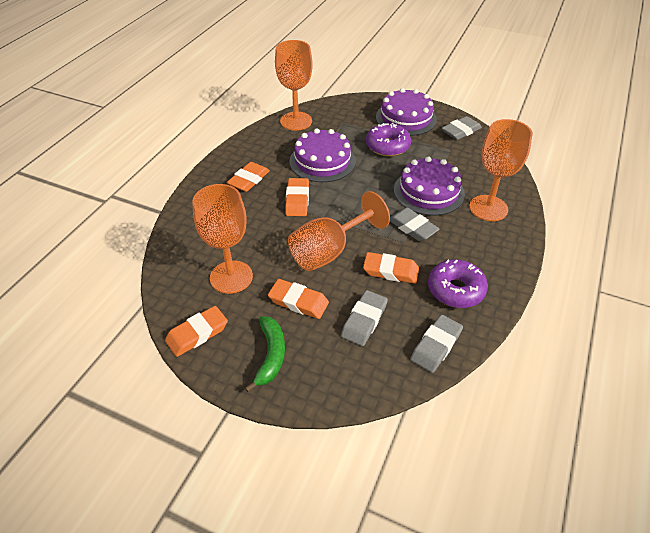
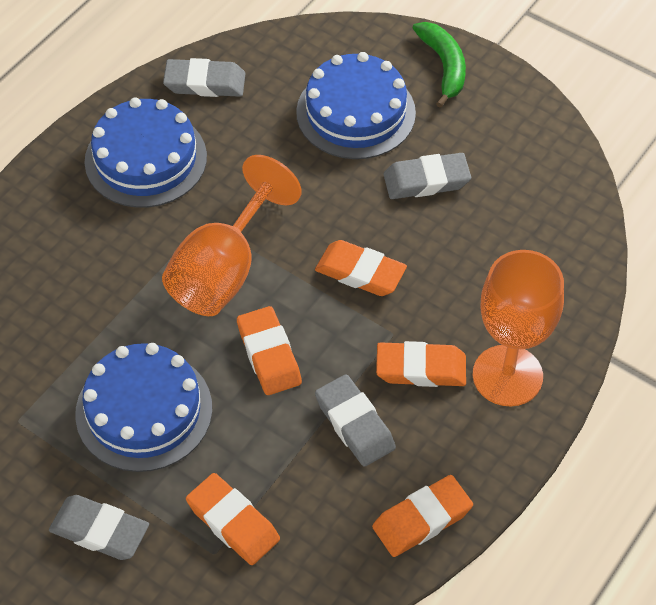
blue cake: none = 0 -> [75,343,212,472] [85,97,207,208] [296,52,416,159] = 3
orange goblet: [192,184,253,294] [275,40,313,131] [288,191,390,271] [469,119,533,221] = 4 -> [162,155,301,316] [473,250,564,406] = 2
purple cake: [289,128,356,182] [376,88,437,136] [394,156,465,216] = 3 -> none = 0
purple donut: [366,123,411,156] [428,259,488,308] = 2 -> none = 0

